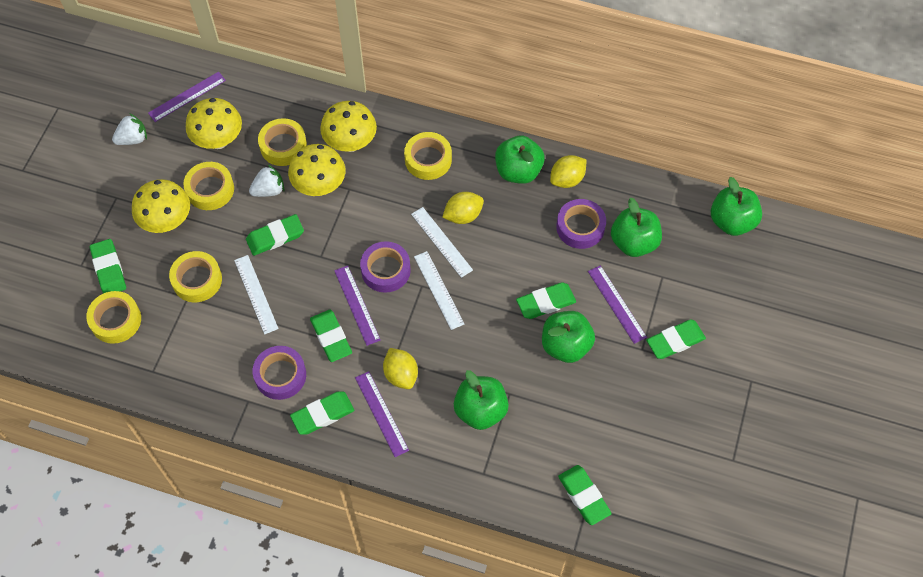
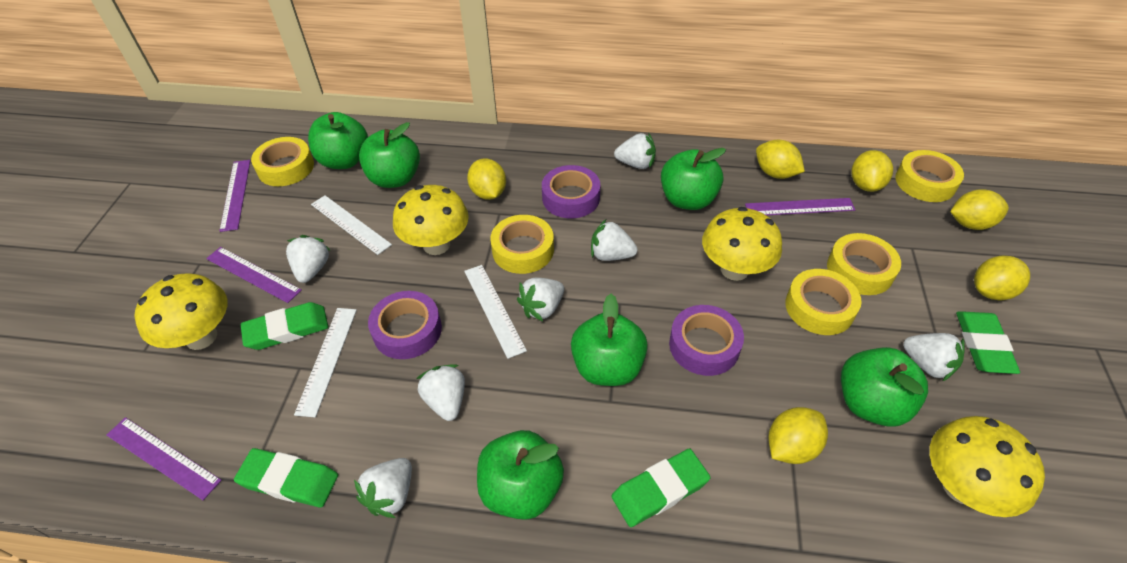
green apple: [454,370,509,430] [495,135,545,184] [542,311,595,363] [611,197,662,257] [711,177,762,236] = 5 -> [308,112,368,169] [359,122,420,188] [477,430,564,520] [571,294,648,386] [661,148,726,210] [841,347,928,427] = 6
green eraser: [90,239,126,294] [246,214,304,256] [290,391,354,435] [310,310,352,362] [516,282,576,319] [558,465,612,525] [646,319,706,359] = 7 -> [234,448,338,508] [241,302,328,350] [612,449,711,527] [956,311,1020,374] = 4
white strawberry: [112,113,147,145] [249,165,285,197] = 2 -> [286,235,331,283] [354,458,412,518] [416,364,465,421] [517,278,564,321] [591,220,638,261] [614,133,656,169] [903,333,965,382] = 7
yellow lemon: [383,348,418,389] [442,192,484,224] [550,155,586,188] = 3 -> [467,158,506,200] [756,140,805,179] [769,407,828,464] [851,150,893,192] [950,189,1009,230] [974,256,1030,300] = 6

